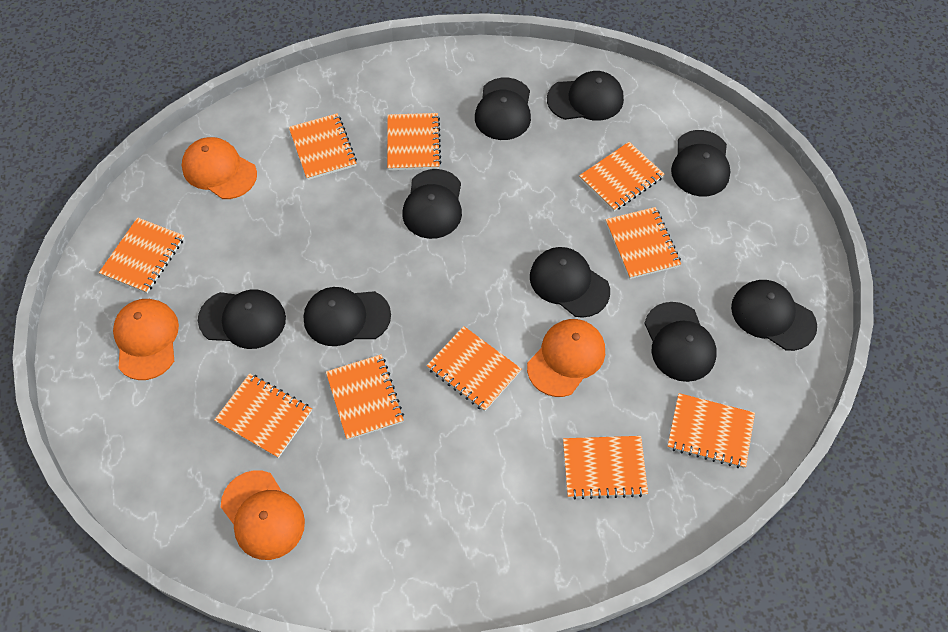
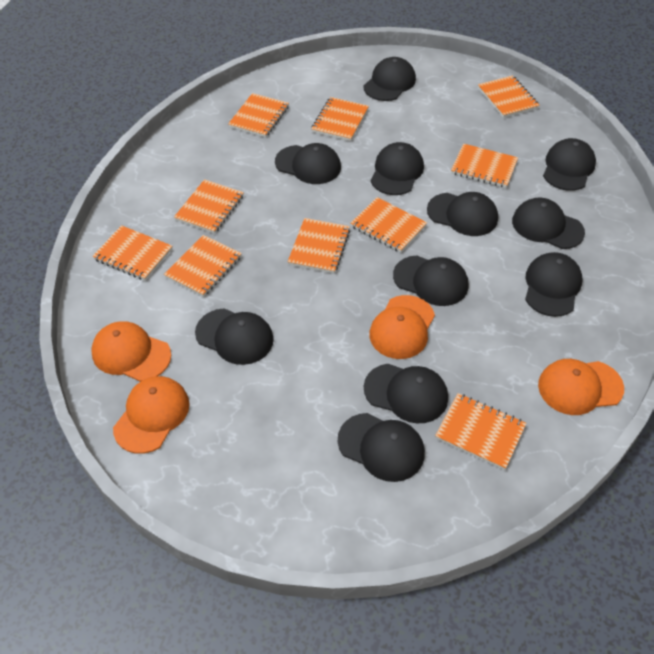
black cap: [198,289,286,349] [304,287,391,346] [403,169,462,239] [475,78,531,140] [530,247,610,318] [547,71,624,121] [644,302,717,382] [671,130,730,196] [731,280,817,351] = 9 -> [195,308,274,365] [275,143,341,184] [338,413,425,482] [363,57,416,101] [364,364,448,423] [371,142,424,195] [393,255,468,306] [427,192,498,236] [512,197,585,249] [525,252,582,317] [543,138,596,191] = 11

